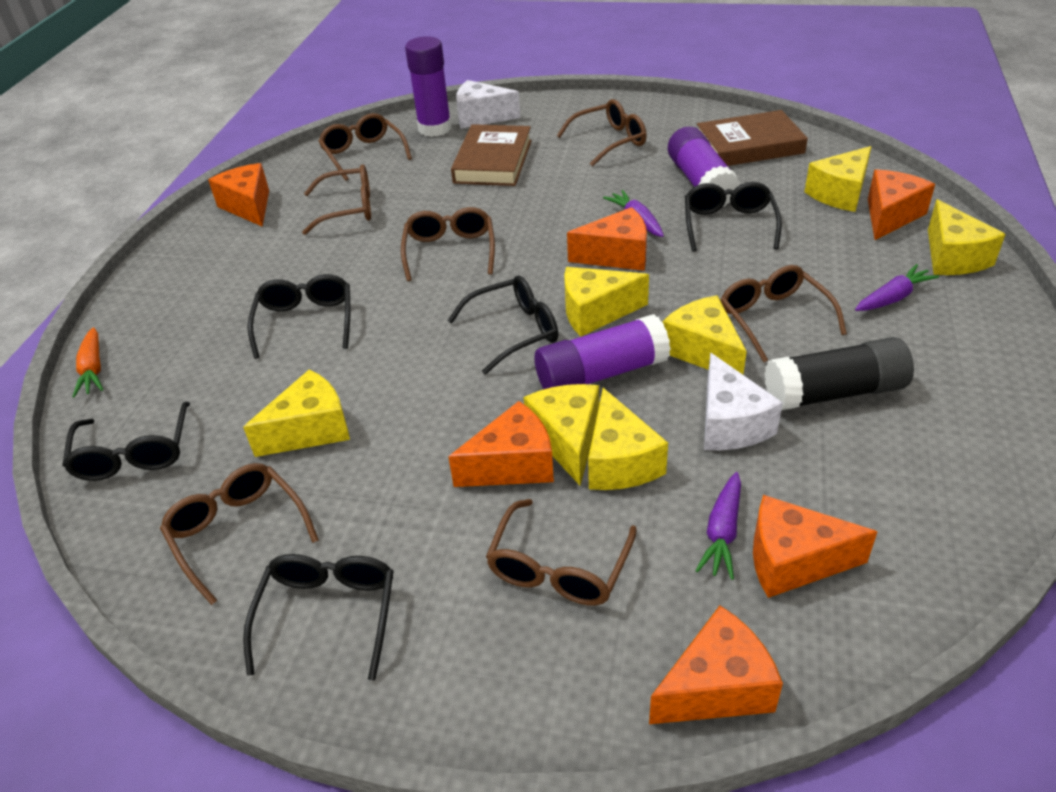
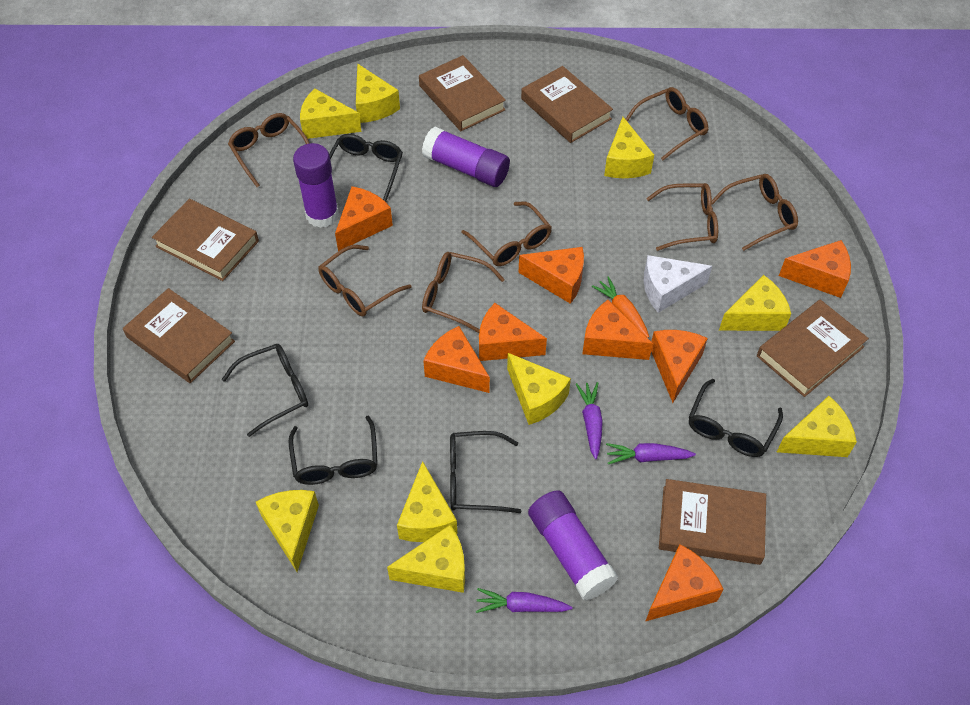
black glue stick: [764,337,914,410] = 1 -> none = 0
brown book: [451,124,532,186] [697,110,808,166] = 2 -> [123,288,235,383] [152,199,259,281] [419,55,506,131] [521,66,613,143] [659,479,766,565] [757,299,869,397] = 6
orange cheese: [208,163,269,227] [448,401,554,487] [567,207,647,271] [649,606,783,724] [753,495,878,598] [868,169,935,240] = 6 -> [335,186,393,251] [423,326,490,393] [479,303,547,361] [518,247,584,304] [582,300,653,360] [645,544,723,622] [651,330,708,403] [779,240,851,298] = 8
white cheese: [456,80,520,129] [704,353,783,450] = 2 -> [644,255,712,313] = 1
yellow cheese: [243,369,350,457] [523,384,599,486] [564,267,649,336] [588,388,668,490] [663,295,747,374] [804,146,872,212] [928,199,1006,275] = 7 -> [256,490,319,572] [300,88,361,139] [356,64,400,123] [387,525,465,593] [397,461,457,542] [507,353,571,425] [604,117,654,178] [719,275,791,331] [777,396,857,457] = 9

